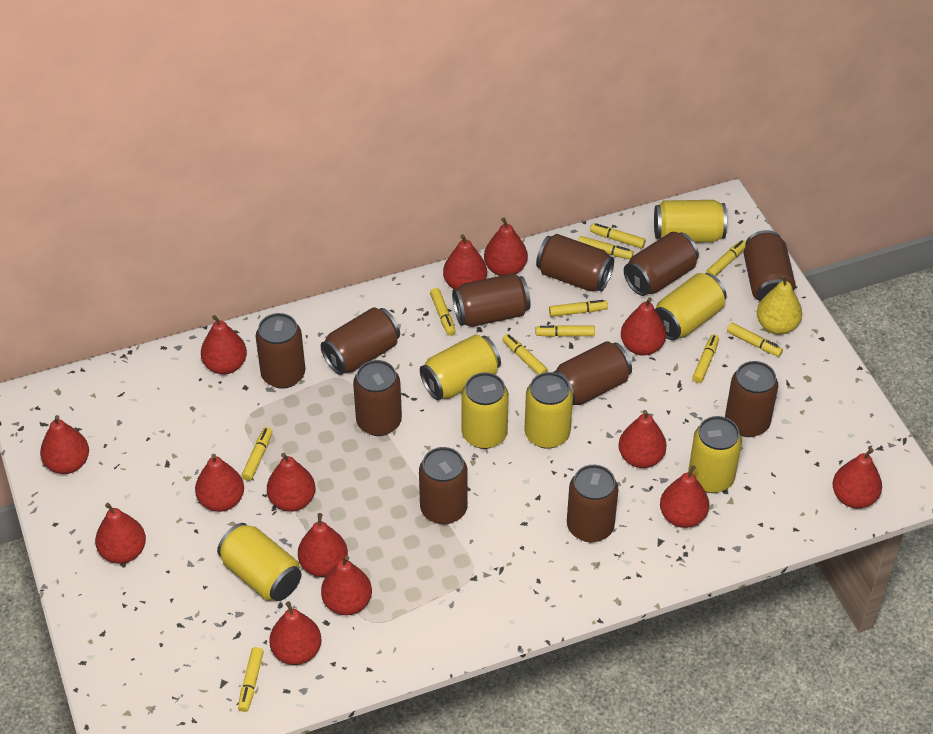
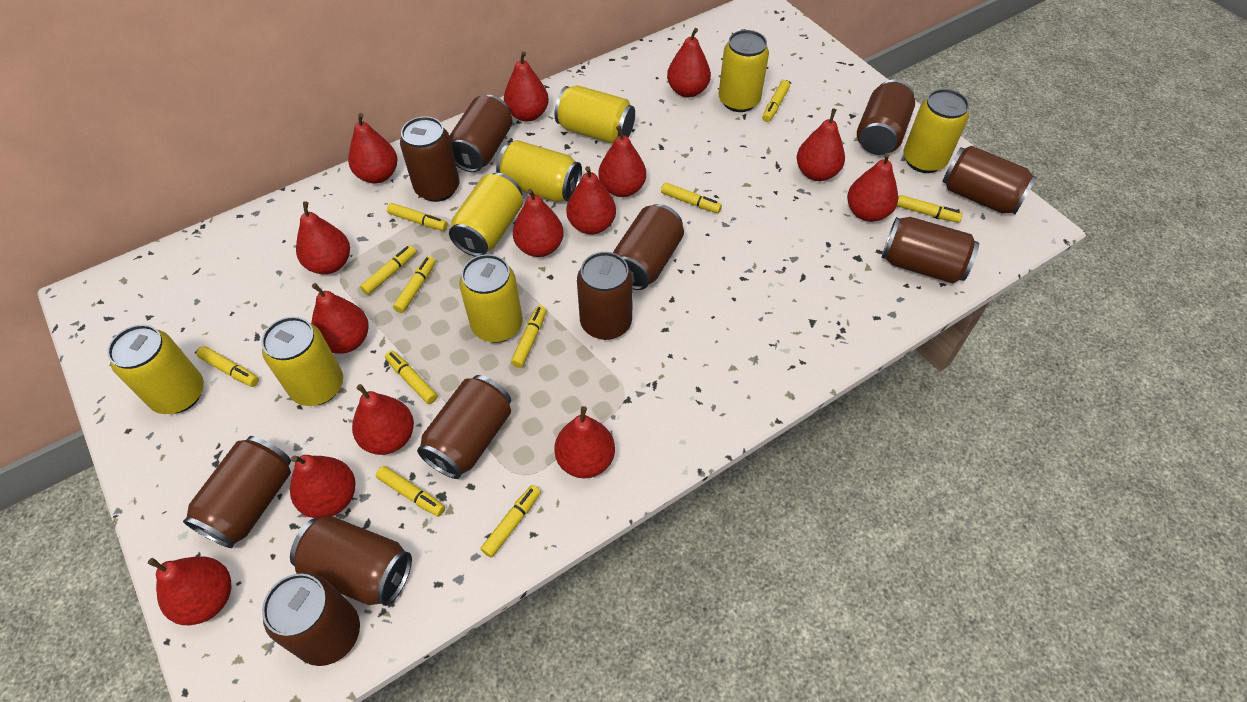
yellow can: [217,523,302,601] [420,334,501,400] [461,372,509,449] [525,372,573,449] [654,200,727,243] [655,273,727,340] [688,416,742,493] = 7 -> [107,325,204,414] [261,317,343,406] [449,173,523,257] [459,254,523,342] [496,140,582,202] [554,85,635,144] [719,30,769,112] [903,89,969,173] = 8
yellow pear: [757,275,802,335] = 1 -> none = 0

